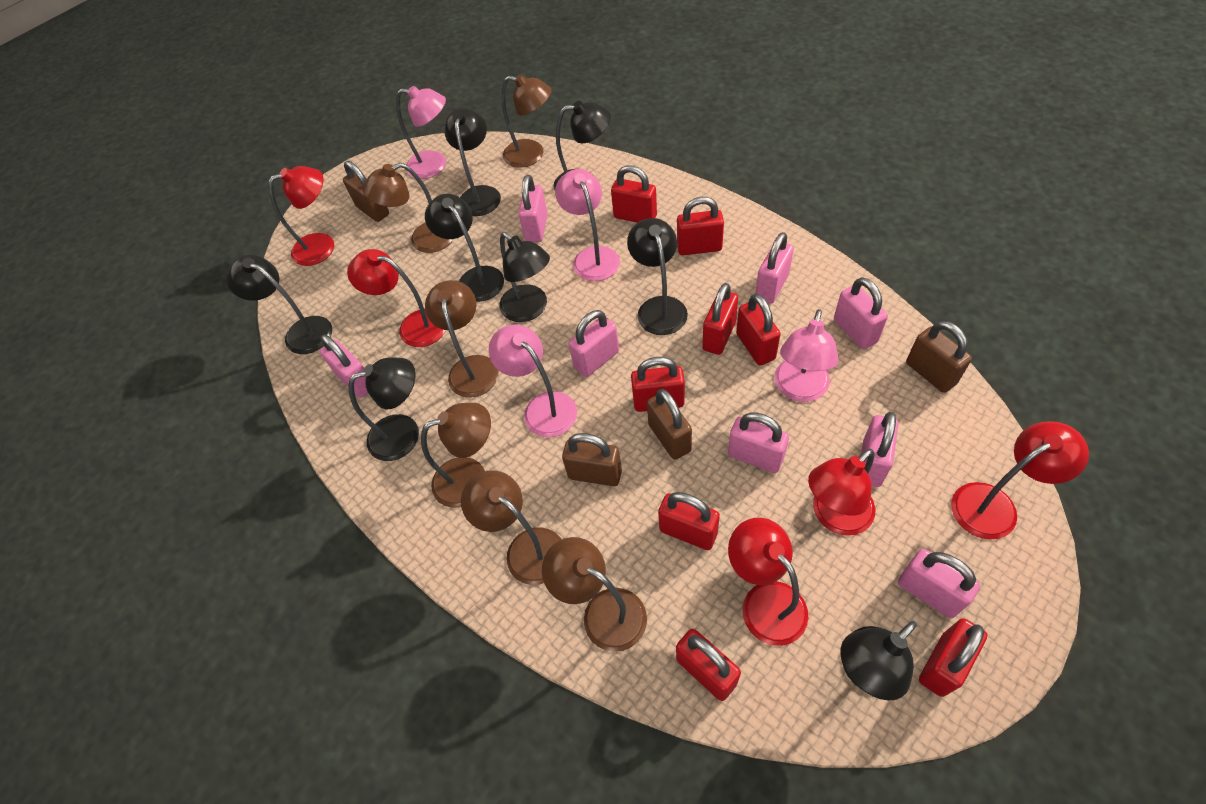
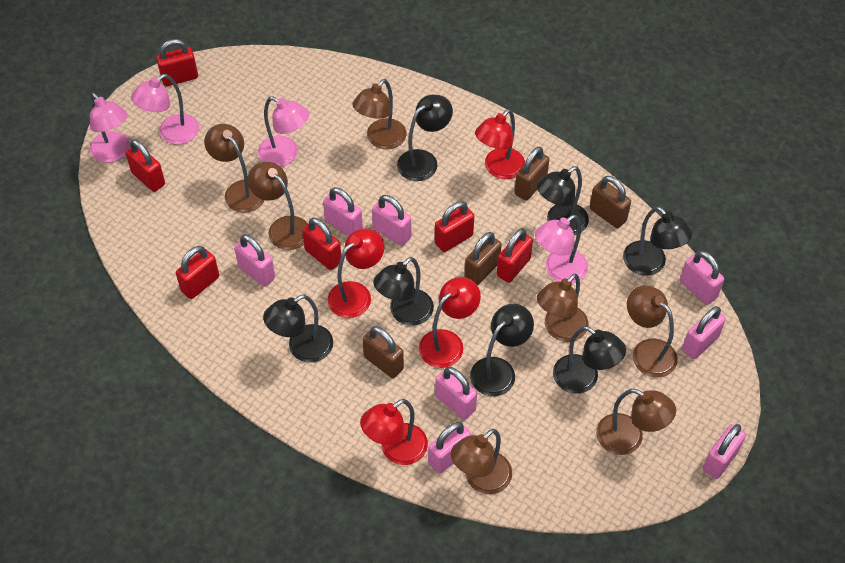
black lamp: [226,255,332,354] [348,357,419,461] [425,194,504,302] [445,108,501,216] [499,232,550,322] [553,101,611,190] [627,218,688,335] [840,621,917,701] = 8 -> [263,294,333,363] [373,257,434,326] [397,95,453,181] [470,304,534,396] [537,166,589,235] [553,326,626,394] [623,206,692,276] = 7
brown lamp: [362,163,453,253] [421,403,491,508] [425,280,499,398] [461,470,562,585] [502,74,552,168] [542,537,647,652] = 6 -> [204,124,265,213] [247,162,308,250] [352,79,407,149] [451,429,512,494] [537,274,588,342] [596,389,676,455] [627,285,678,378] = 7
red lamp: [269,166,334,266] [347,249,446,347] [728,518,809,646] [808,449,875,536] [951,421,1089,539] = 5 -> [328,228,384,318] [360,399,428,465] [419,277,481,368] [475,109,525,179] = 4
red padlock: [611,165,657,223] [631,357,685,412] [658,492,720,550] [676,629,741,701] [677,197,724,255] [702,283,738,355] [736,294,781,365] [919,618,987,697] = 8 -> [126,139,165,192] [156,39,198,86] [176,246,219,299] [302,218,341,270] [435,201,474,252] [497,228,533,283] = 6

